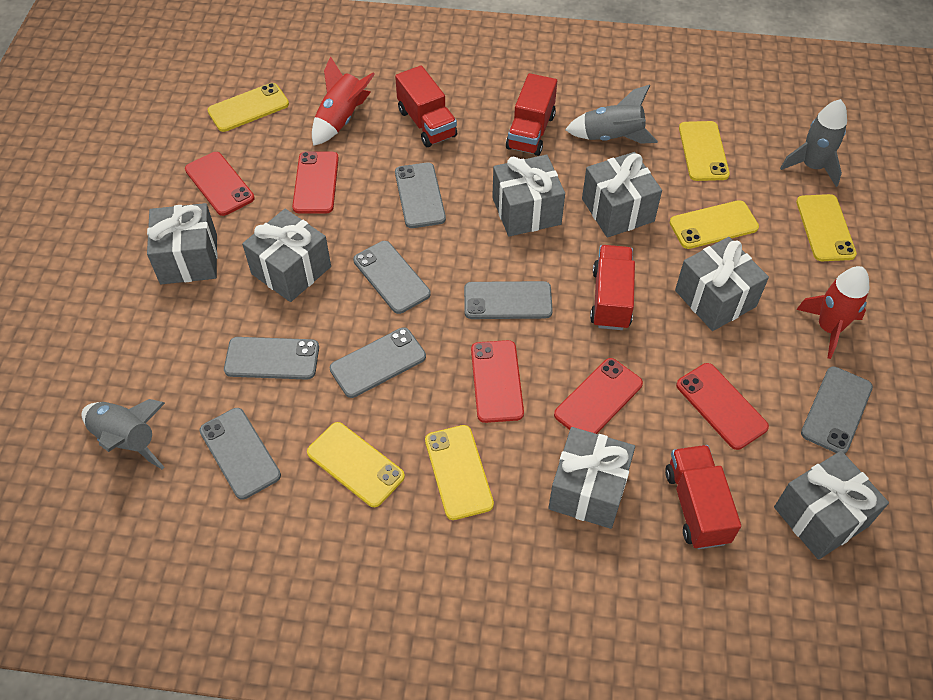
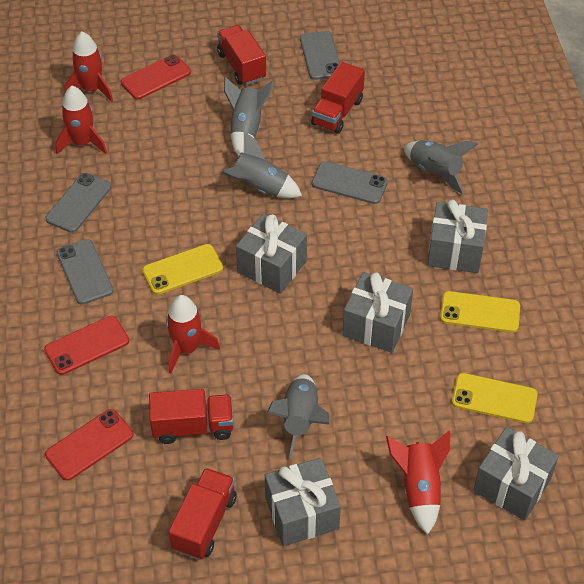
grey gift: [147,203,218,284] [242,209,331,302] [492,155,565,237] [548,427,635,529] [582,152,662,238] [675,237,769,331] [774,451,889,560] = 7 -> [236,213,307,294] [265,458,341,546] [343,272,413,353] [427,200,488,273] [473,427,559,521] = 5
grey phone: [199,408,281,500] [224,337,319,380] [330,327,426,398] [353,241,431,314] [395,162,446,228] [464,281,553,319] [801,367,873,454] = 7 -> [45,173,111,233] [57,239,113,305] [300,31,340,80] [312,161,388,204] = 4
grey rocket: [82,399,165,470] [565,85,658,144] [780,99,847,187] = 3 -> [222,131,302,198] [224,77,274,157] [267,374,330,459] [404,140,478,194] = 4
red phone: [185,152,255,216] [292,151,339,213] [471,340,524,423] [554,358,643,434] [676,363,769,450] = 5 -> [44,316,129,375] [45,409,133,481] [121,55,191,100] = 3
red rocket: [312,56,375,146] [796,266,869,359] = 2 -> [55,86,107,154] [65,32,113,102] [166,295,220,374] [386,431,450,534] = 4
yellow phone: [207,83,289,132] [307,422,405,507] [425,425,494,520] [670,200,759,249] [679,121,730,181] [796,194,857,261] = 6 -> [142,244,223,295] [440,291,520,333] [452,373,538,423] = 3

